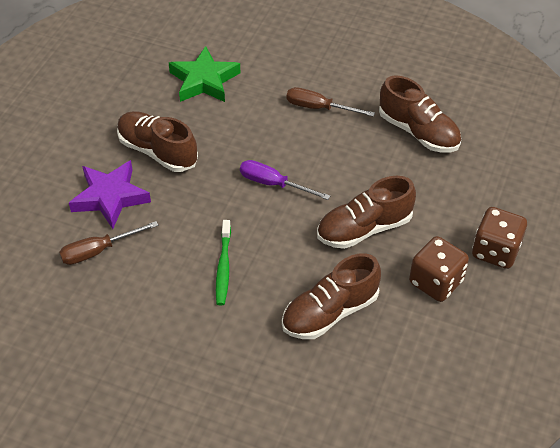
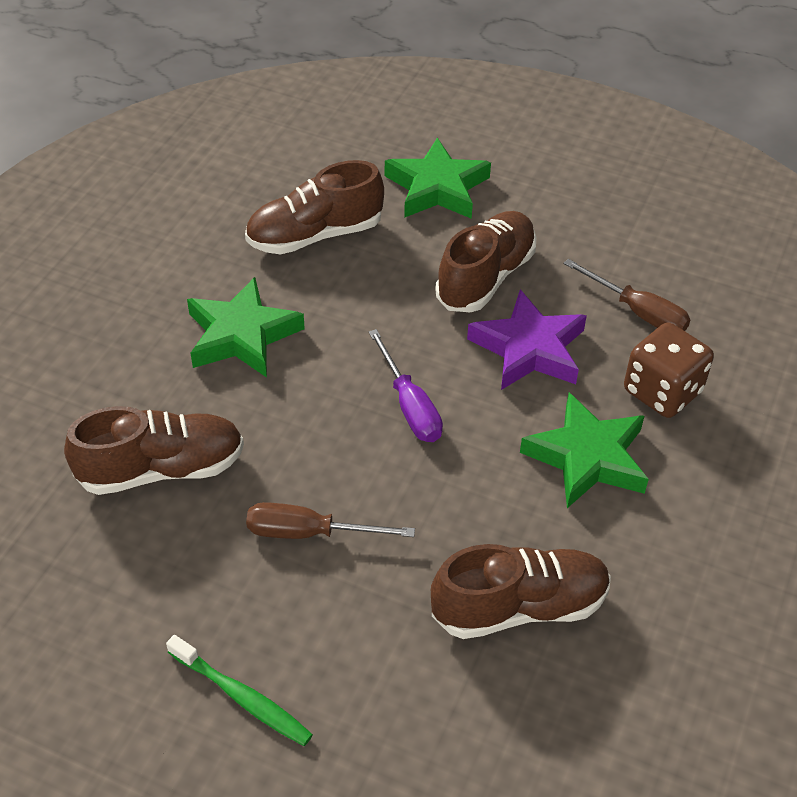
brown dice: [409,236,469,302] [472,207,527,269] = 2 -> [624,323,714,418] = 1
green star: [169,46,241,102] = 1 -> [187,277,305,378] [385,138,491,219] [520,392,649,508] = 3

